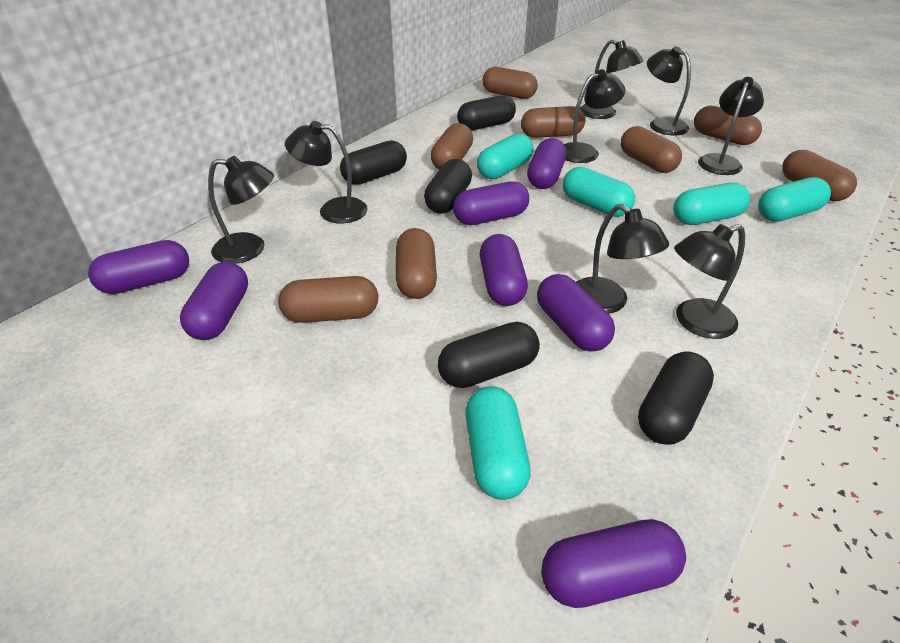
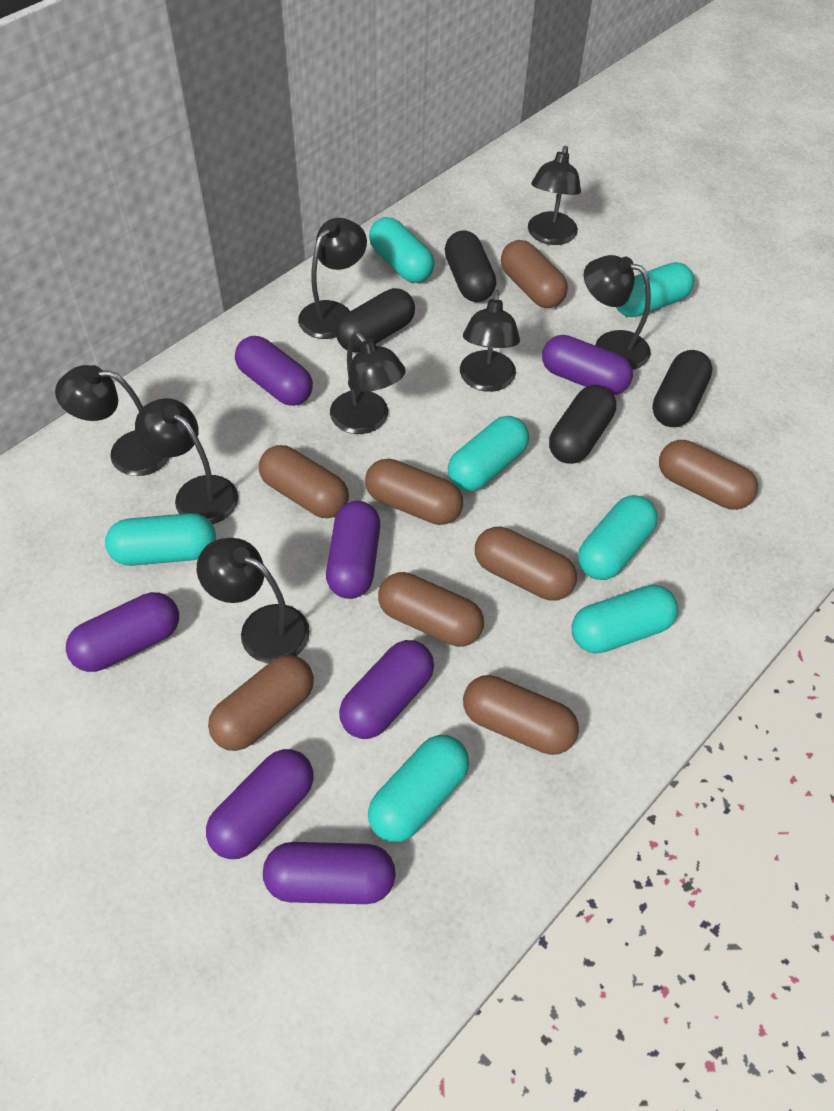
black capsule: [340,140,407,185] [424,159,472,214] [438,322,540,388] [457,95,516,131] [638,351,714,445] = 5 -> [336,288,415,352] [445,230,496,302] [549,385,616,464] [652,350,712,427] = 4
turquoise capsule: [465,386,531,500] [477,133,533,179] [562,167,635,217] [673,183,750,225] [758,177,831,222] = 5 -> [105,513,216,566] [368,735,469,842] [369,217,435,283] [448,416,529,491] [572,585,678,654] [578,495,658,580] [616,262,694,317] = 7

